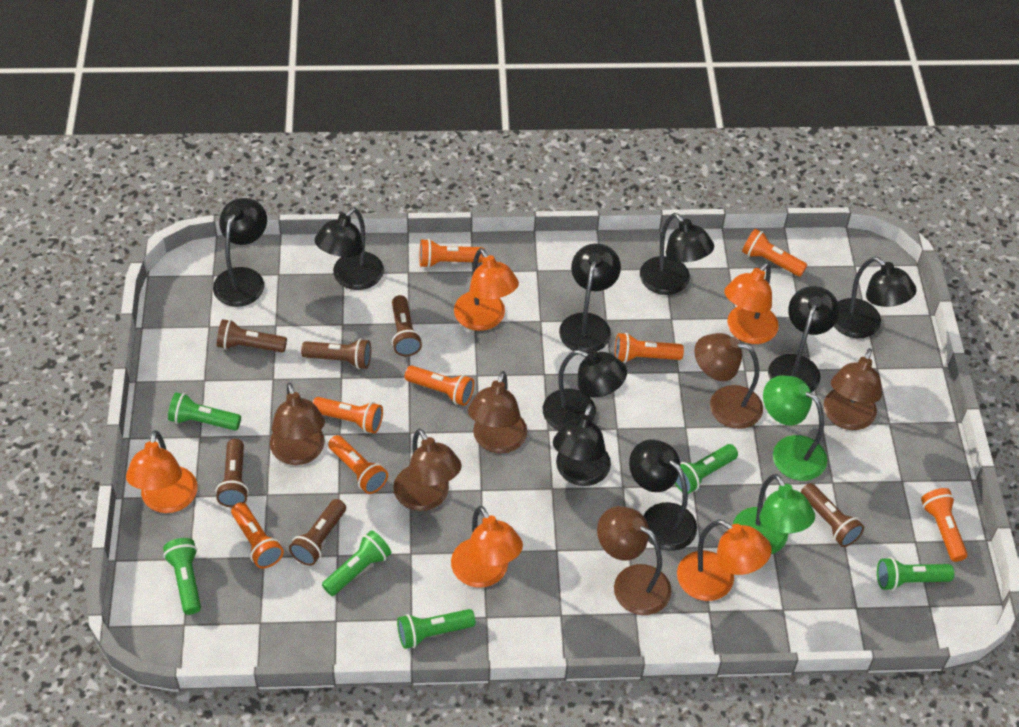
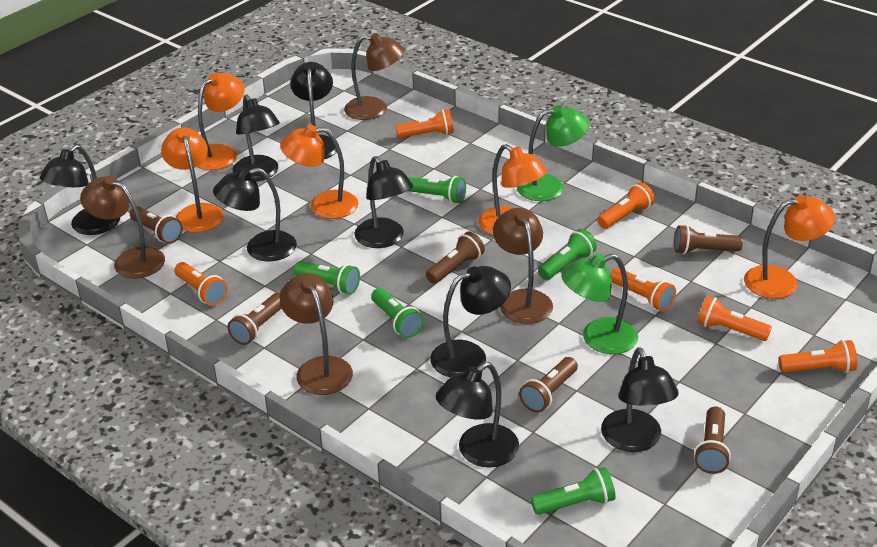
black lamp: [213,198,267,307] [315,207,384,290] [543,350,627,430] [553,404,611,486] [559,243,621,353] [629,439,697,551] [640,213,714,295] [768,286,839,393] [834,256,917,338] = 9 -> [40,145,120,235] [213,167,297,261] [232,94,280,182] [290,62,337,159] [354,156,413,248] [430,266,511,377] [436,362,519,468] [601,347,679,452] = 8
brown lamp: [270,382,325,465] [393,429,462,511] [468,371,527,454] [597,506,671,615] [694,333,763,429] [824,348,882,430] = 6 -> [80,176,165,278] [280,273,353,395] [344,33,405,120] [493,208,553,324] = 4
green flashlight: [163,538,201,615] [168,392,241,430] [322,530,391,596] [397,609,475,649] [675,444,738,494] [877,557,954,591] = 6 -> [294,261,360,294] [371,288,424,338] [408,176,466,204] [531,467,616,515] [538,229,597,280] = 5
orange flashlight: [231,502,284,568] [312,397,383,433] [328,435,388,494] [405,366,474,406] [419,239,485,268] [615,333,684,363] [742,229,807,277] [921,488,968,562] = 8 -> [174,262,228,306] [395,109,454,138] [597,182,655,229] [611,268,676,312] [697,296,772,341] [778,340,857,373] = 6

